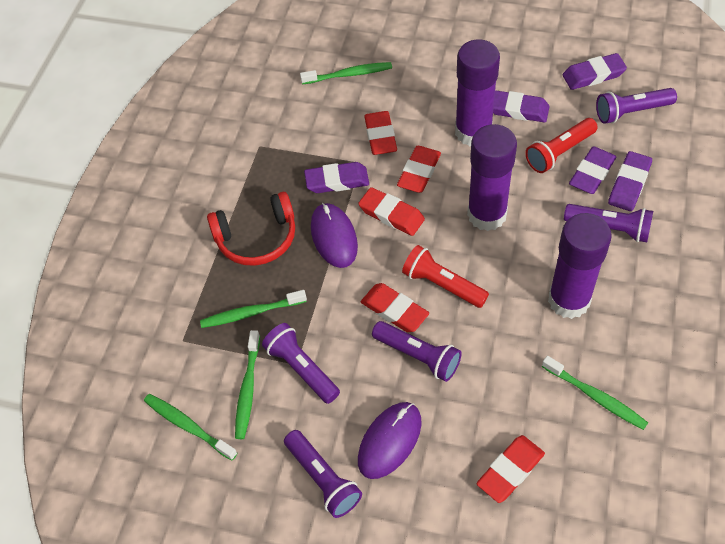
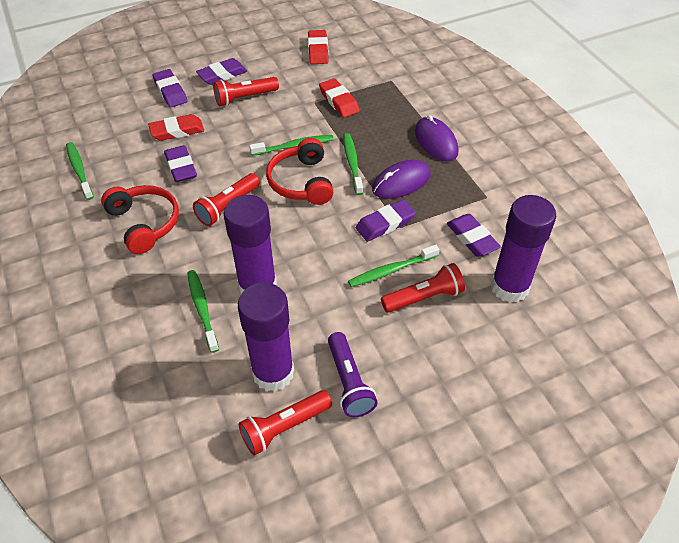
purple flashlight: [262,323,340,404] [284,430,362,518] [372,321,462,382] [564,204,653,242] [596,88,677,124] = 5 -> [328,332,378,417] = 1
red eraser: [358,187,425,236] [361,283,429,332] [364,111,397,155] [397,146,441,193] [476,435,545,503] = 5 -> [148,114,204,141] [308,30,329,64] [319,78,360,118] = 3
red flashlight: [402,245,489,308] [525,118,598,173] = 2 -> [193,173,260,226] [213,77,279,106] [239,390,332,456] [381,263,465,313] = 4
red headphones: [207,192,295,266] = 1 -> [101,185,179,254] [266,138,333,205] = 2

